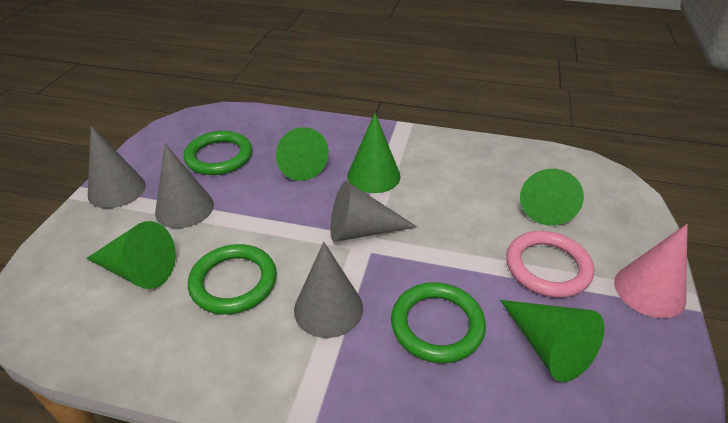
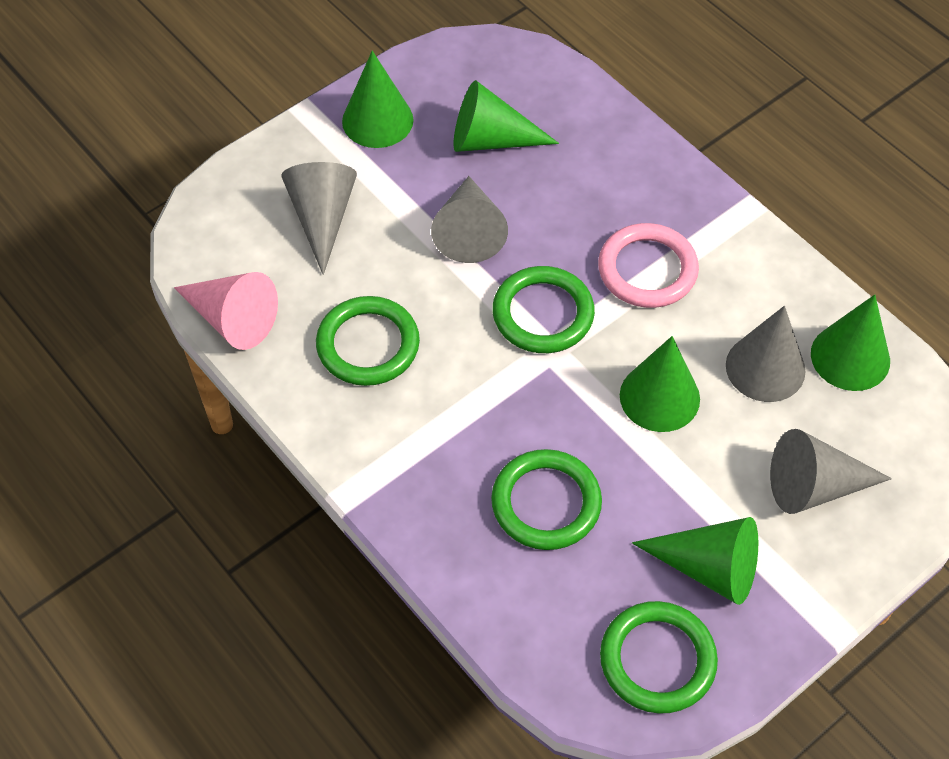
green ring: [184,131,252,175] [188,244,277,314] [391,282,486,363] = 3 -> [316,296,420,386] [491,449,602,550] [492,266,595,353] [600,601,718,714] = 4

